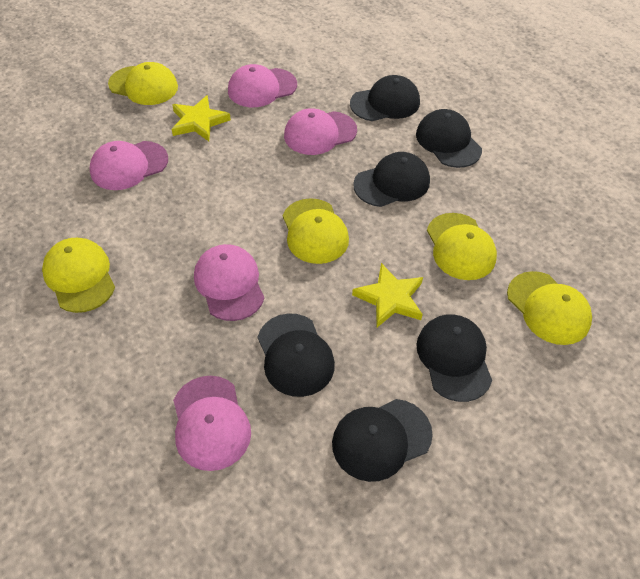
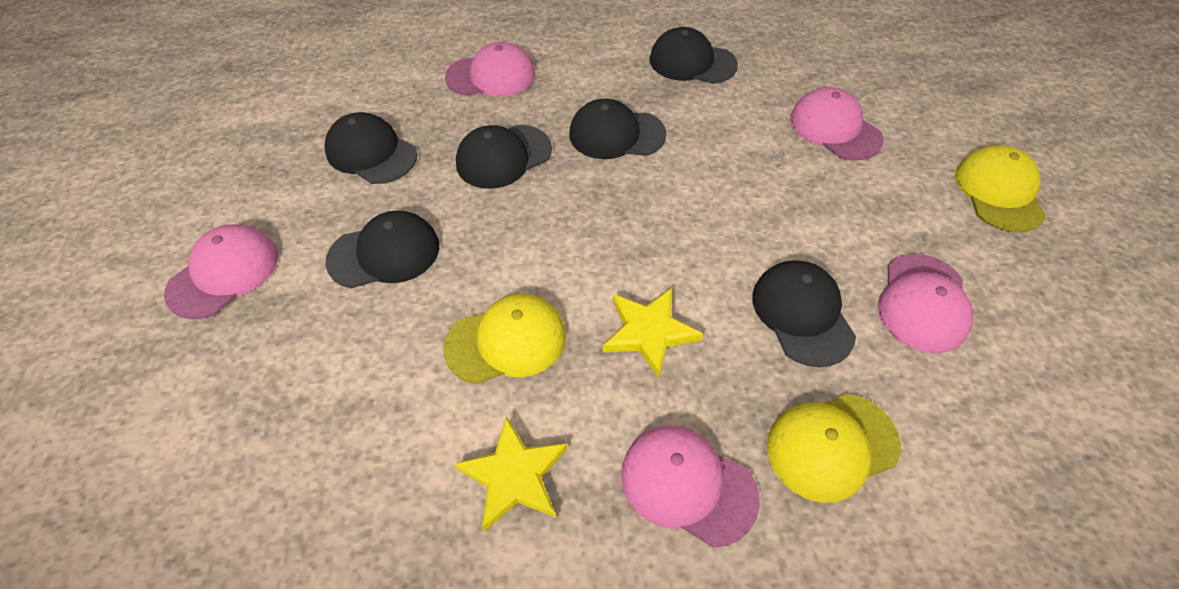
yellow cap: [42,238,115,313] [108,62,178,105] [283,198,349,264] [427,213,497,280] [507,271,592,345] = 5 -> [443,294,566,384] [767,394,901,503] [955,145,1046,233] = 3

